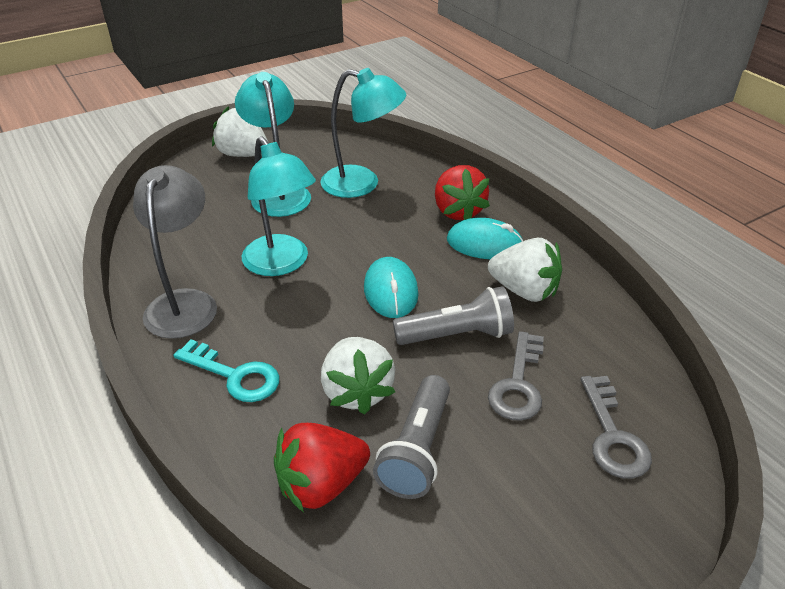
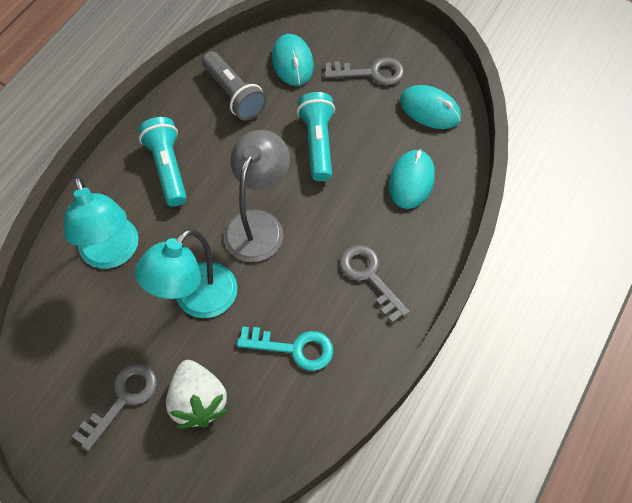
grey flashlight: [373,375,450,499] [393,286,514,345] = 2 -> [202,51,267,121] = 1
grey key: [488,331,544,421] [581,376,652,479] = 2 -> [72,364,157,451] [324,57,404,85] [340,245,410,323] = 3
red strawberry: [274,423,370,513] [435,165,490,220] = 2 -> none = 0
turquoise flashlight: none = 0 -> [138,117,187,206] [297,92,335,181] = 2
turquoise lamp: [235,72,311,217] [242,136,316,276] [320,68,406,198] = 3 -> [64,176,139,269] [135,229,237,318] = 2
turquoise mouse: [364,257,418,318] [447,218,523,259] = 2 -> [272,34,314,86] [389,149,435,209] [400,85,461,129] = 3
white strawberry: [212,106,269,157] [321,337,395,415] [488,238,562,302] = 3 -> [166,360,228,428] = 1

